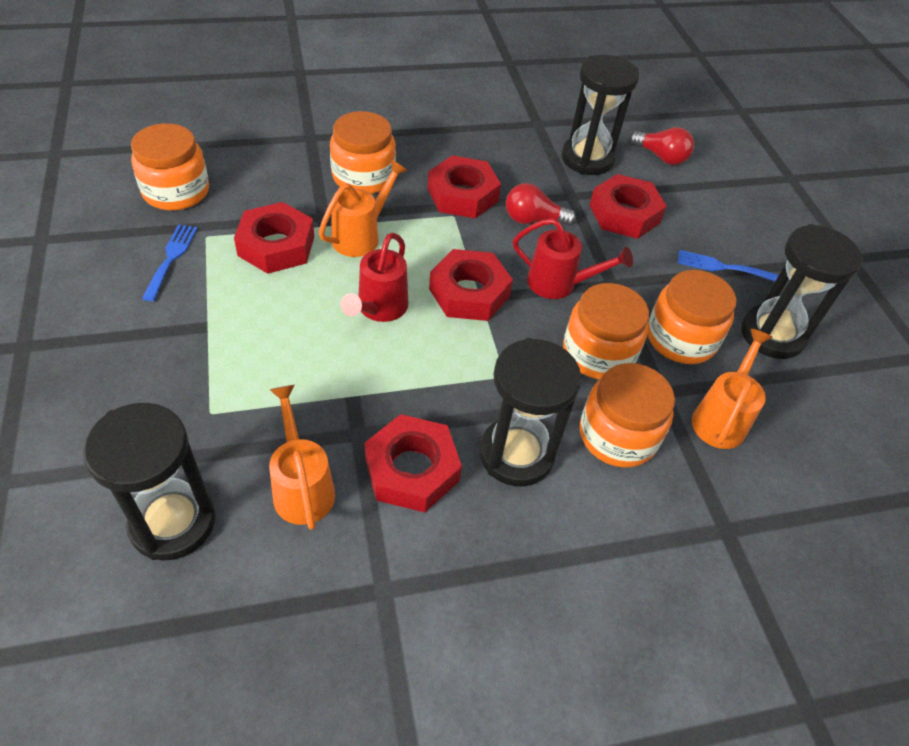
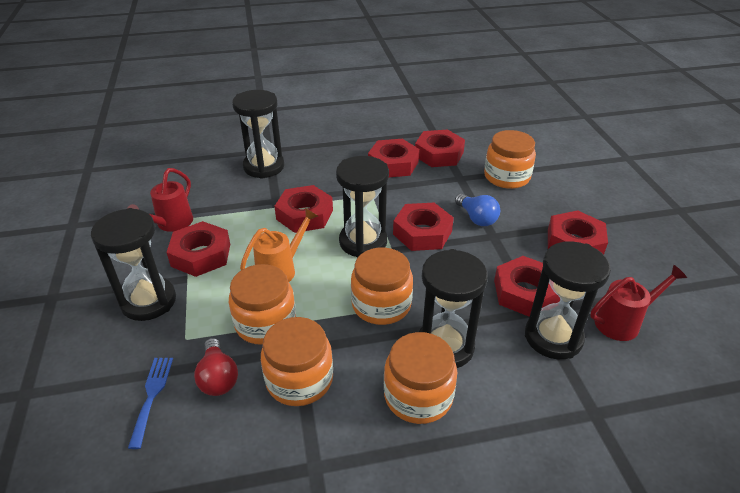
black hourglass: [83,403,216,561] [479,338,581,486] [561,54,639,175] [741,224,863,359] = 4 -> [91,208,176,321] [232,90,284,179] [336,156,389,258] [419,249,488,368] [525,241,611,359] = 5
blue fork: [142,224,197,301] [678,250,779,281] = 2 -> [128,358,173,449] = 1
blue light bulb: none = 0 -> [455,194,500,226] = 1
orange watering can: [269,385,335,530] [319,160,408,257] [692,329,773,449] = 3 -> [240,208,318,282] = 1
red light bulb: [506,183,576,226] [629,127,694,165] = 2 -> [194,338,238,396] = 1
red nut: [234,202,314,274] [365,414,462,512] [427,155,501,219] [429,249,513,321] [590,174,667,239] = 5 -> [166,221,230,277] [274,185,333,233] [368,139,419,177] [393,203,454,251] [415,129,465,167] [494,256,560,317] [548,210,608,255] = 7

